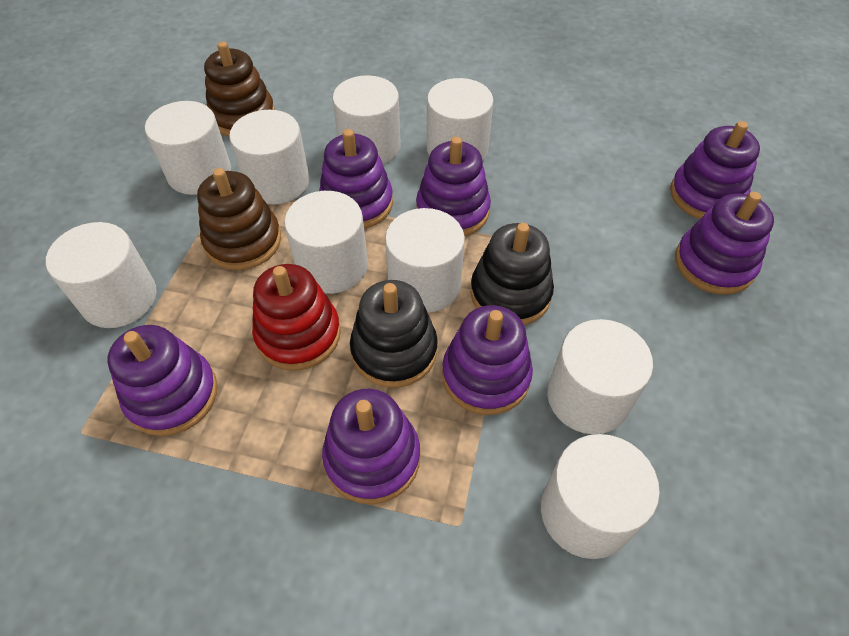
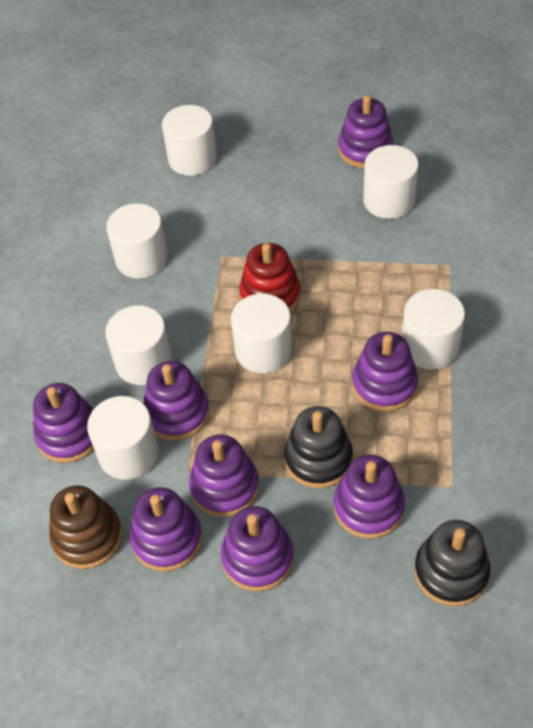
brown stacking toy: [197,168,281,270] [204,42,275,136] = 2 -> [49,485,122,569] = 1
purple stacking toy: [107,325,218,436] [319,129,393,229] [322,389,420,504] [416,137,491,236] [442,305,533,415] [670,121,760,219] [675,192,774,295] = 7 -> [33,383,94,463] [130,487,202,571] [143,361,210,441] [189,435,259,517] [221,506,294,591] [334,455,405,539] [338,95,393,168] [352,332,418,412] = 8
white cylinder: [46,222,157,328] [145,101,231,195] [229,110,309,205] [284,191,368,294] [333,75,401,164] [385,208,465,313] [427,78,493,161] [541,434,660,559] [547,319,653,434] = 9 -> [87,396,159,480] [105,306,172,385] [106,203,168,279] [162,105,217,176] [231,294,292,374] [363,145,419,219] [402,289,465,370] = 7

